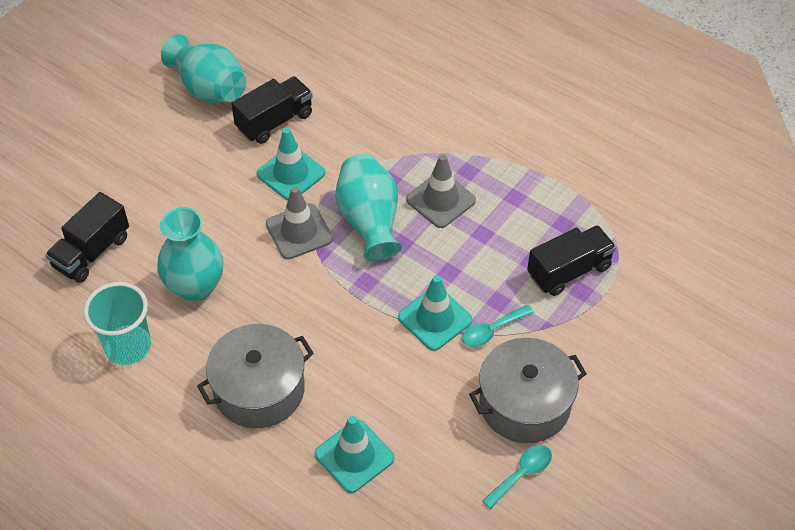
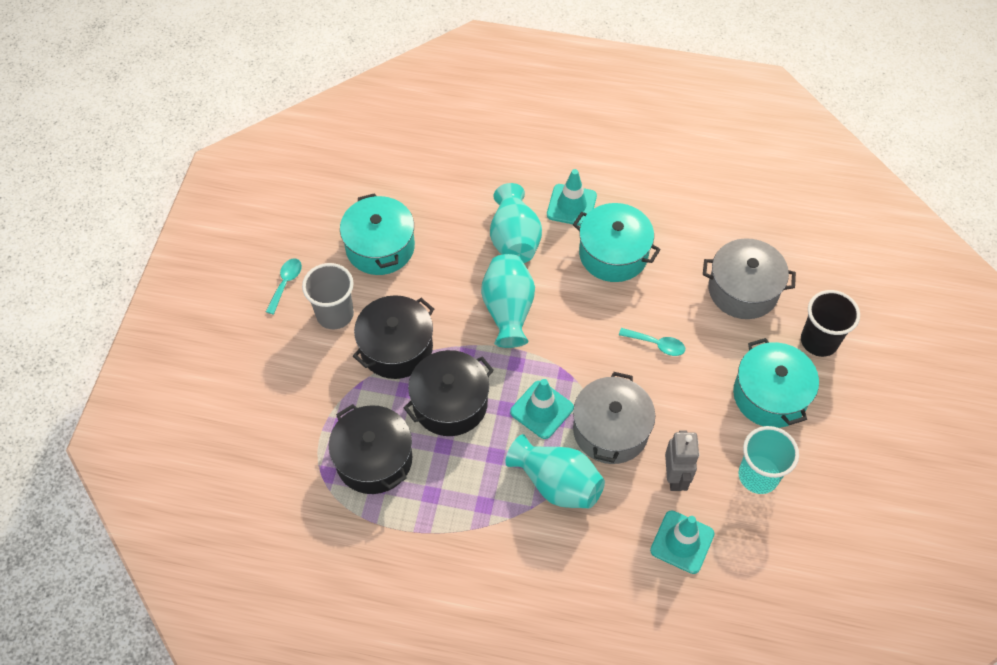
black cup: none = 0 -> [801,290,860,357] = 1
black pot: none = 0 -> [329,404,412,494] [353,295,434,379] [404,350,494,436] = 3
black truck: [45,192,129,283] [231,76,313,144] [527,225,616,296] = 3 -> none = 0
grey cup: none = 0 -> [302,263,354,329] = 1
grey robot: none = 0 -> [665,430,700,491] = 1
grey traffic cone: [266,186,333,259] [406,154,476,228] = 2 -> none = 0
turquoise pot: none = 0 -> [340,193,415,275] [573,203,661,282] [733,338,819,428] = 3

